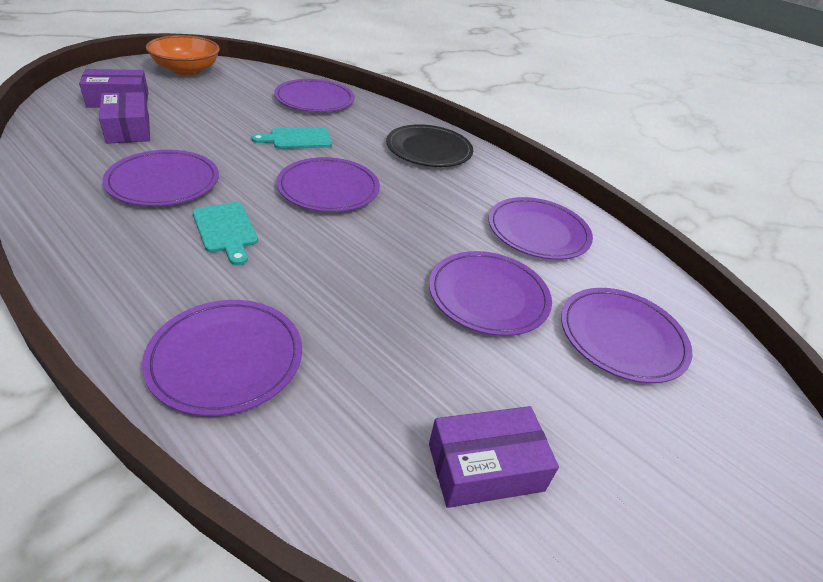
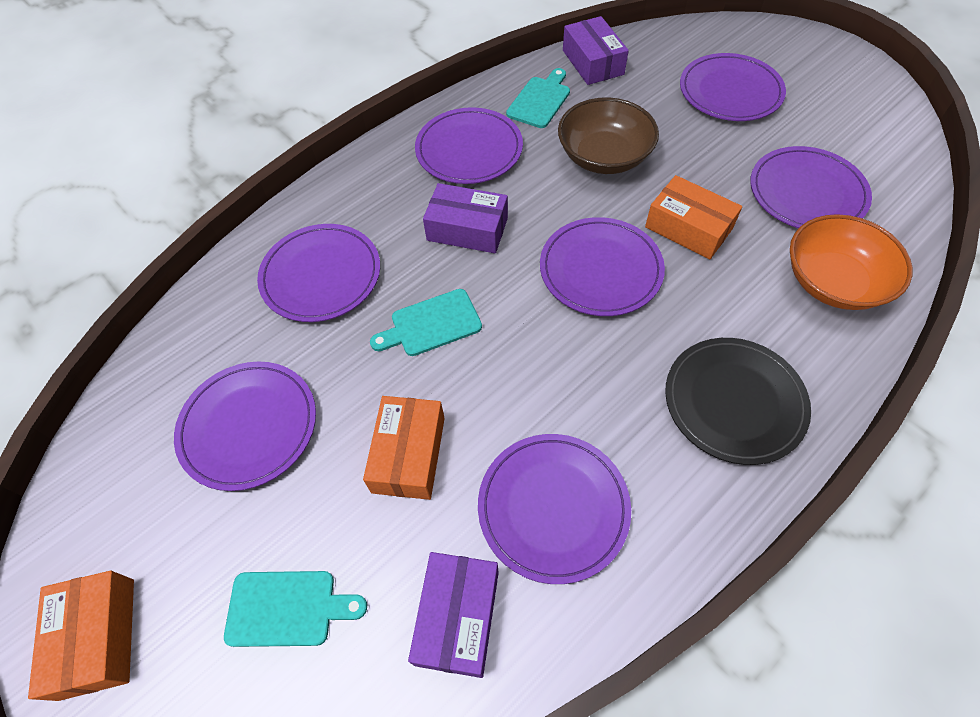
brown bowl: none = 0 -> [558,97,659,174] = 1
orange box: none = 0 -> [28,571,134,701] [363,396,445,500] [645,175,742,260] = 3
turquoise cutting board: [193,202,258,265] [251,127,332,149] = 2 -> [224,571,367,647] [370,289,482,356] [506,68,570,128] = 3

